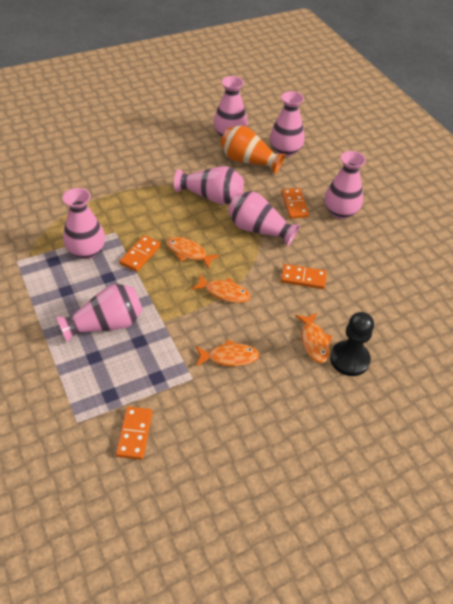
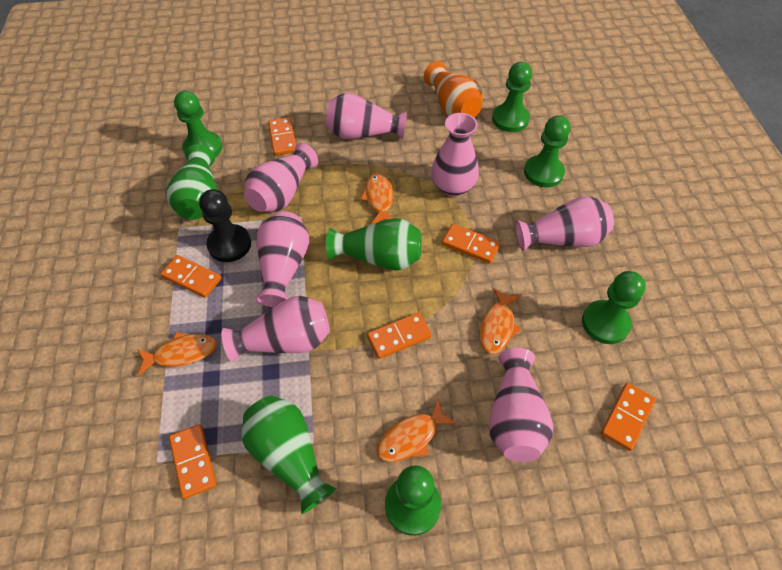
green pawn: none = 0 -> [174,91,222,158] [385,465,441,536] [492,62,532,132] [524,115,570,187] [582,271,646,344] = 5
green vase: none = 0 -> [166,144,217,220] [242,396,336,514] [326,218,422,271] = 3
orange domino: [116,406,153,460] [119,235,161,272] [281,188,309,219] [281,264,327,289] = 4 -> [160,255,221,298] [169,424,216,499] [268,117,296,156] [367,312,432,359] [442,224,501,264] [601,383,656,451] = 6

